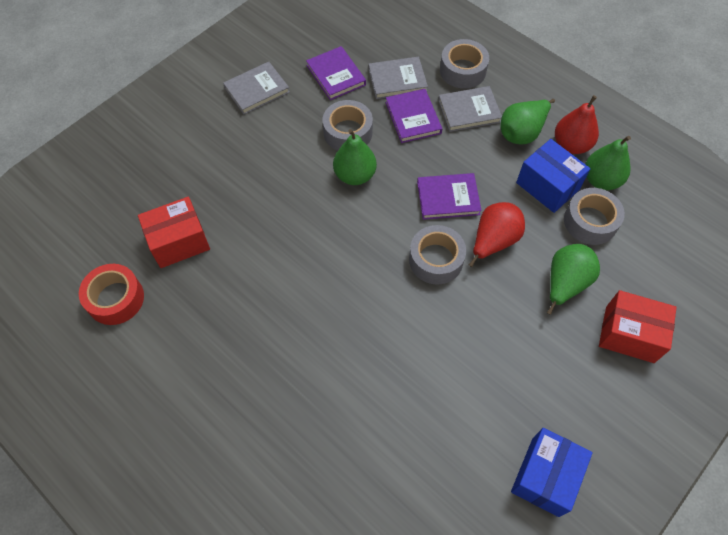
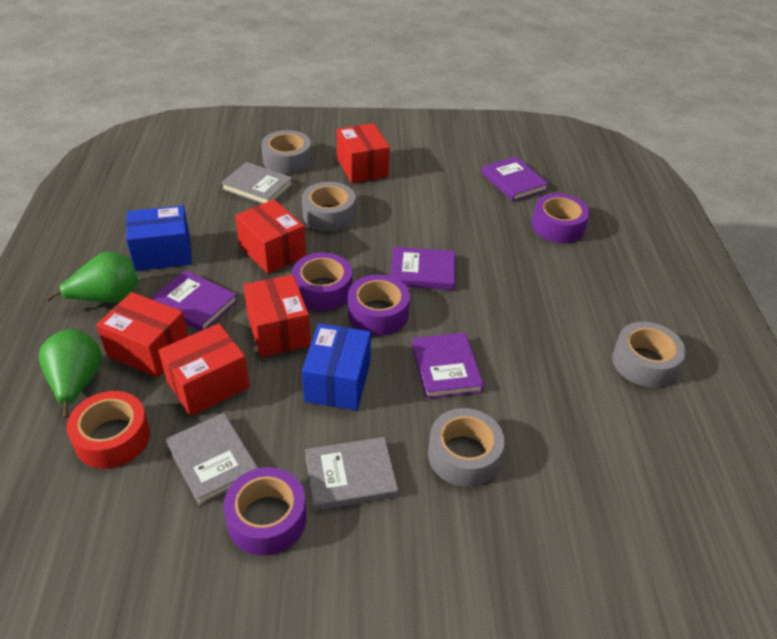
green pear: [333,129,377,185] [500,99,555,144] [547,244,600,315] [585,136,631,190] = 4 -> [39,329,102,418] [46,252,138,303] = 2
purple book: [306,46,366,100] [386,89,442,143] [417,173,482,220] = 3 -> [150,270,237,331] [390,247,455,290] [412,332,484,399] [481,157,549,201] = 4
purple tape: none = 0 -> [223,467,307,556] [292,253,352,311] [348,274,410,335] [532,193,590,243] = 4
red box: [138,197,210,268] [599,290,677,363] = 2 -> [96,292,188,378] [158,323,250,416] [235,199,306,274] [243,275,311,357] [337,123,390,183] = 5
red pear: [469,202,525,267] [555,95,599,154] = 2 -> none = 0

